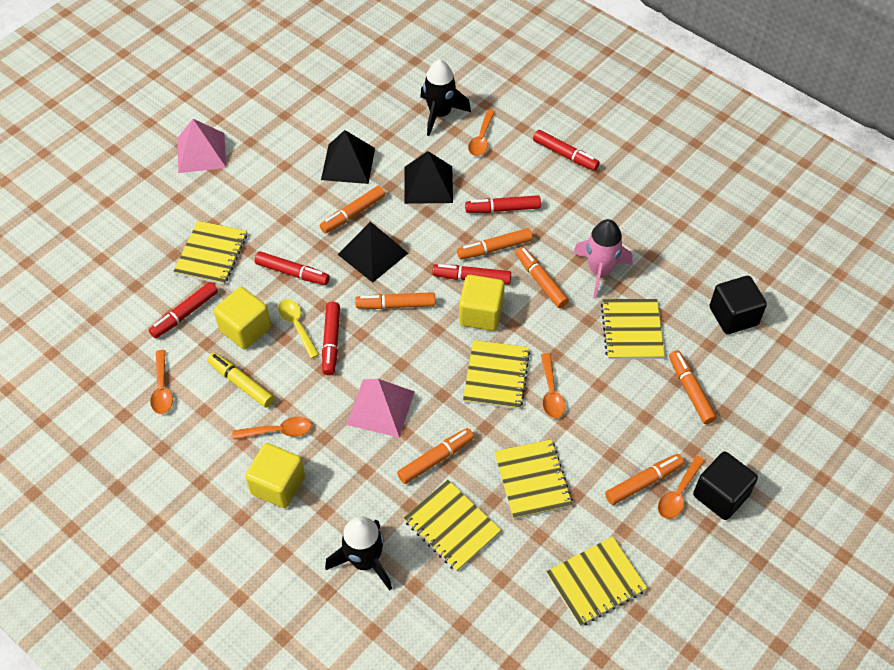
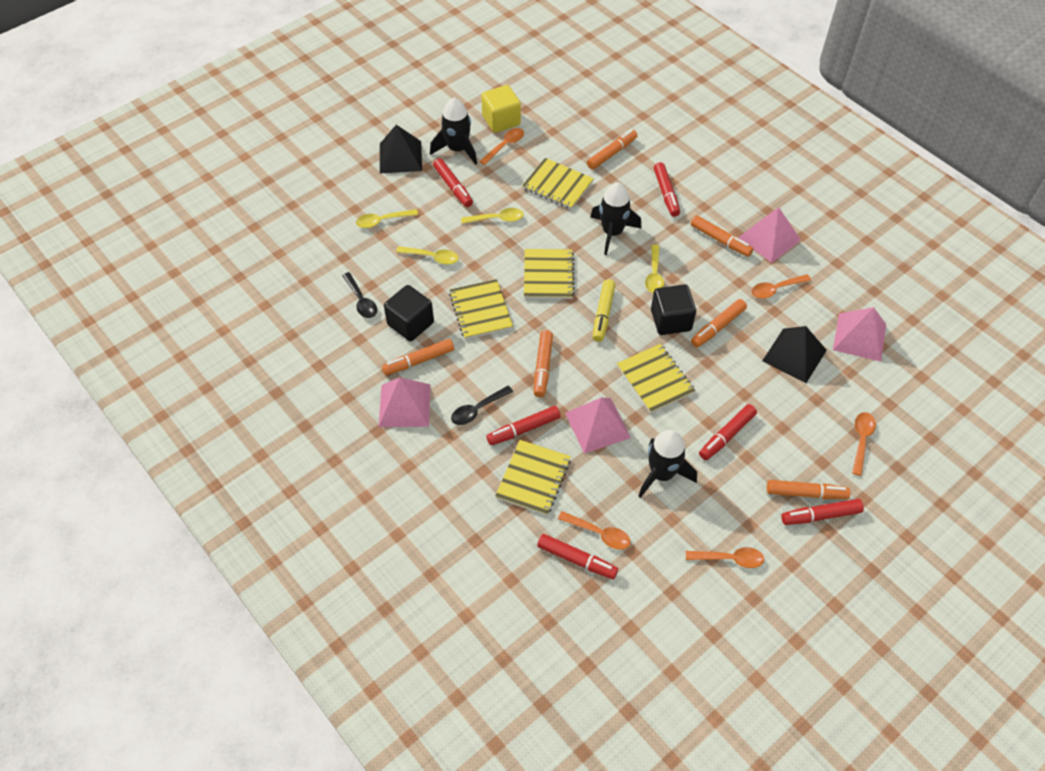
black pyramid: [321,130,375,184] [338,221,408,283] [404,151,453,204] = 3 -> [380,125,422,174] [762,326,827,383] = 2
black rocket: [325,516,392,591] [420,60,471,136] = 2 -> [430,98,477,165] [591,182,642,255] [639,430,697,498] = 3
black spoon: none = 0 -> [342,272,377,318] [451,386,513,425] = 2
orange marker: [320,186,385,234] [355,292,435,309] [397,428,474,484] [457,228,532,259] [515,247,569,308] [605,454,684,505] [669,350,717,424] = 7 -> [382,339,454,375] [534,330,553,397] [587,130,638,169] [691,215,753,257] [691,299,747,347] [767,480,851,499] = 6
pink pyramid: [177,119,226,173] [347,379,415,438] = 2 -> [379,377,431,427] [565,398,631,454] [738,208,801,263] [833,307,886,362] = 4
pink rocket: [573,219,633,299] = 1 -> none = 0
yellow cube: [214,287,271,349] [245,443,305,508] [459,275,505,331] = 3 -> [481,85,521,133] = 1
yellow notebook: [173,221,247,285] [404,480,501,572] [463,340,530,410] [494,439,573,519] [546,536,647,626] [601,299,665,359] = 6 -> [449,279,513,339] [495,440,571,516] [522,158,594,209] [524,249,575,299] [617,344,695,413] = 5
yellow spoon: [278,299,320,359] = 1 -> [356,209,418,228] [396,246,459,265] [461,208,524,224] [645,244,664,293] = 4

